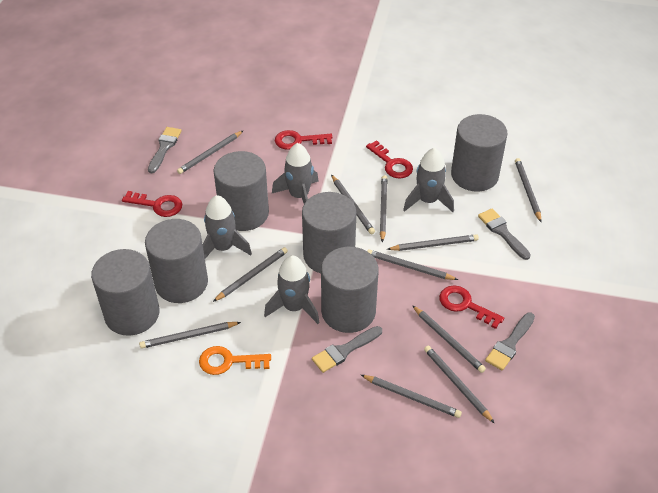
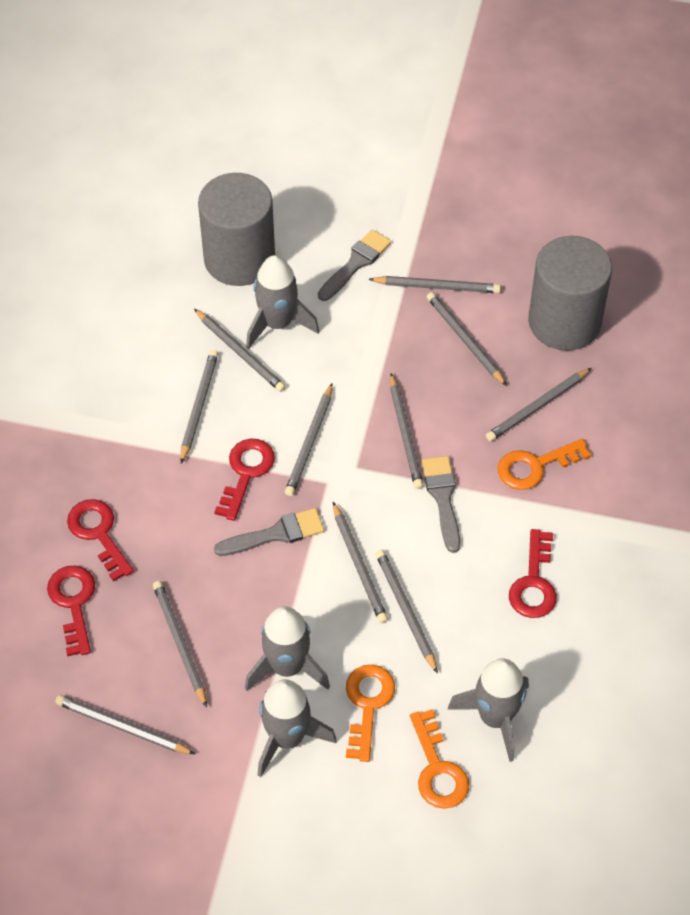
grey brush: [148,127,181,173] [312,326,382,373] [478,208,531,260] [485,312,535,371] = 4 -> [214,508,324,556] [318,229,391,301] [422,456,460,553] = 3
grey cylinder: [91,249,159,336] [145,219,208,303] [213,151,269,231] [302,192,356,273] [321,247,379,333] [451,114,507,192] = 6 -> [198,173,275,286] [528,236,612,351] = 2
orange key: [199,346,271,375] = 1 -> [346,665,395,762] [410,709,469,809] [498,438,591,490] = 3

